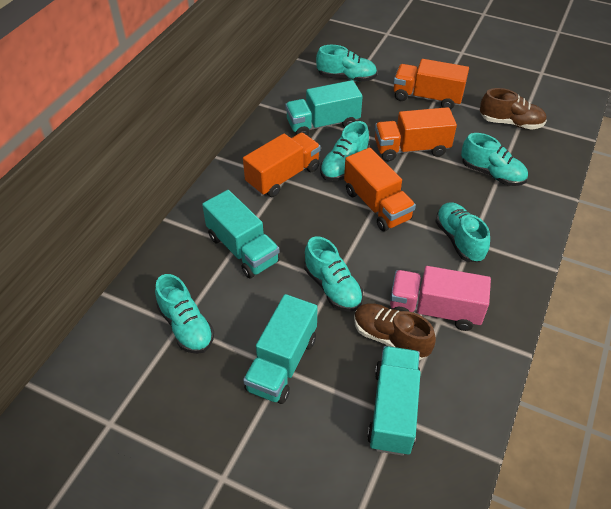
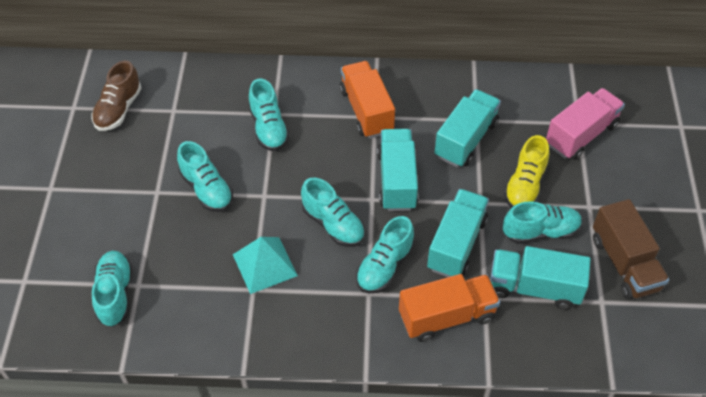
brown shoe: [354,303,436,360] [480,88,547,130] = 2 -> [92,61,142,131] = 1
brown truck: none = 0 -> [593,199,669,300] = 1
orange truck: [243,132,321,197] [344,148,416,232] [375,107,457,161] [394,59,469,110] = 4 -> [340,61,395,138] [399,274,500,342] = 2
turquoise pyramid: none = 0 -> [233,237,298,294] = 1
yellow shoe: none = 0 -> [504,135,549,208] = 1

